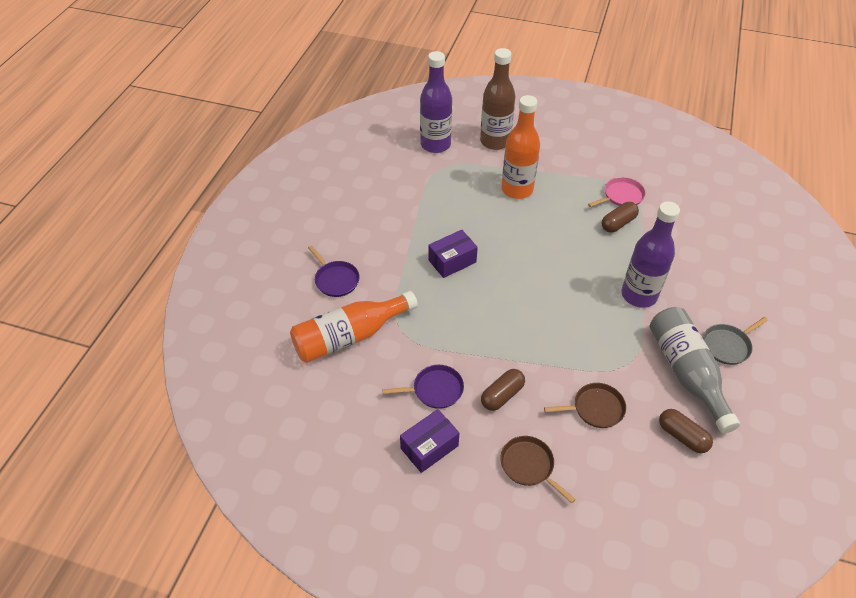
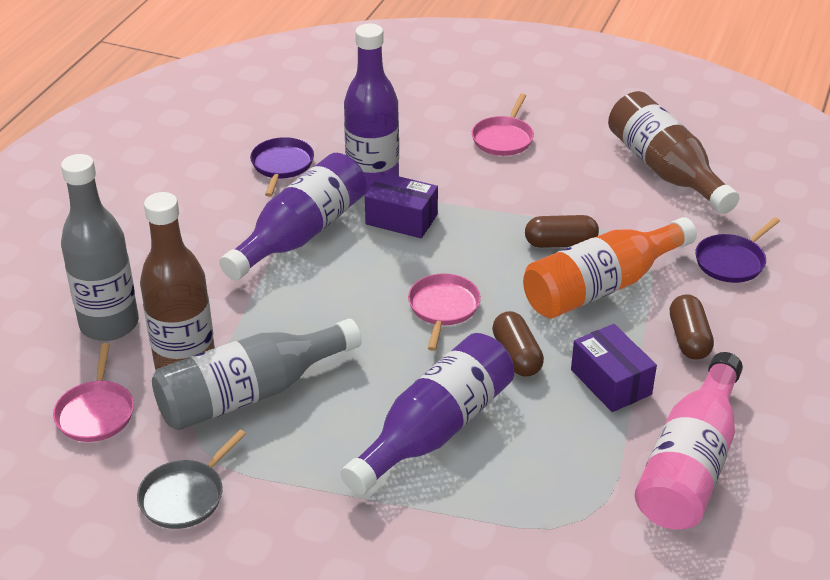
brown bottle: [480,48,515,150] = 1 -> [140,192,215,370] [608,91,739,214] = 2
brown pan: [500,436,576,503] [544,383,626,428] = 2 -> none = 0
grey bottle: [650,307,740,433] = 1 -> [61,154,139,341] [152,319,361,430] = 2
orange bottle: [290,291,418,363] [501,95,540,199] = 2 -> [523,217,697,319] = 1
pink bottle: none = 0 -> [635,352,743,530] = 1
pink pan: [588,177,646,207] = 1 -> [53,343,134,442] [408,273,481,351] [472,94,534,156] = 3
purple bottle: [420,51,452,153] [621,201,680,308] = 2 -> [219,153,367,280] [341,333,514,495] [344,24,399,195] = 3

